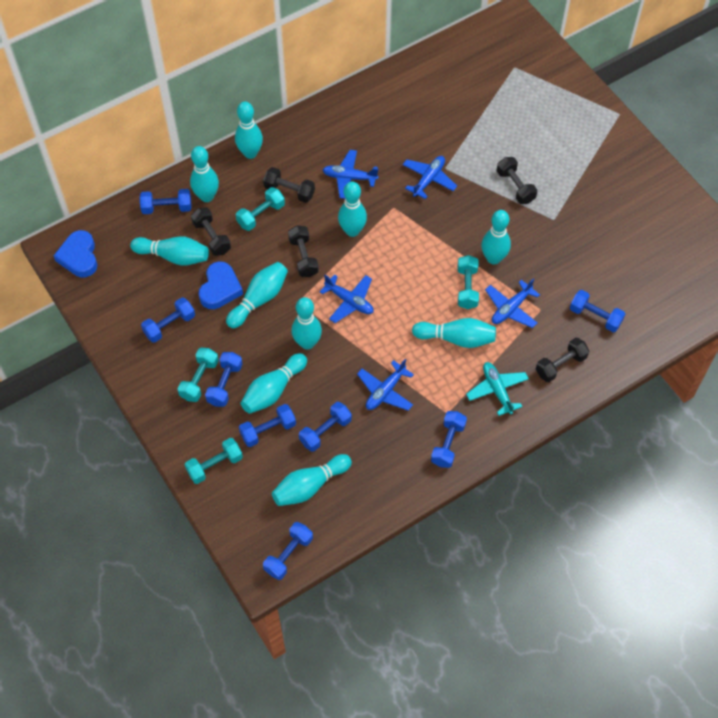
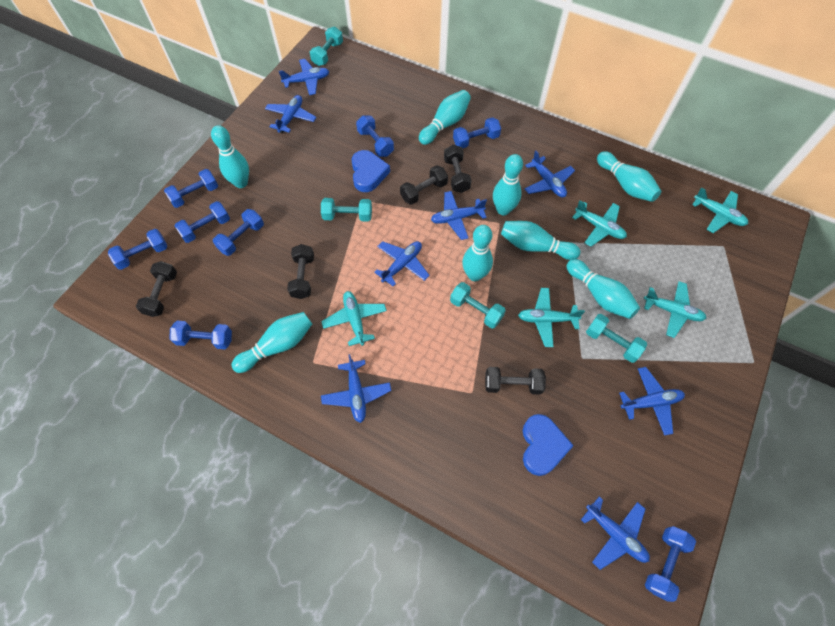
blue plane: [320,275,373,323] [323,150,379,199] [357,359,414,411] [403,156,457,199] [485,278,540,328] = 5 -> [265,95,317,134] [279,59,329,95] [321,354,391,423] [374,241,430,287] [431,191,487,240] [525,151,575,197] [581,497,650,570] [619,367,685,436] = 8
turquoise bowling pin: [130,236,209,266] [190,146,219,202] [226,262,288,328] [235,102,263,159] [241,353,307,414] [272,454,352,506] [291,297,322,350] [338,181,367,237] [412,318,496,348] [481,210,511,264] = 10 -> [211,125,249,188] [231,312,312,373] [419,90,471,145] [462,225,493,282] [493,154,523,215] [501,221,580,260] [566,259,640,319] [597,151,661,202] = 8
turquoise plane: [466,362,529,416] = 1 -> [321,291,387,346] [518,288,585,347] [572,200,627,247] [644,281,706,338] [692,187,748,233] = 5

